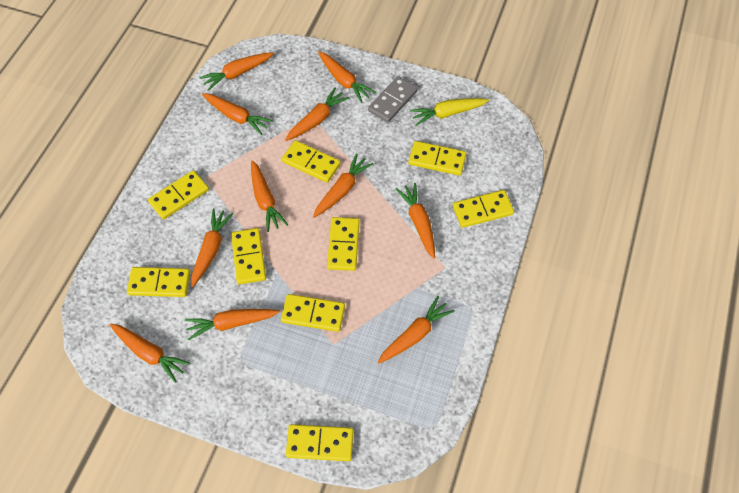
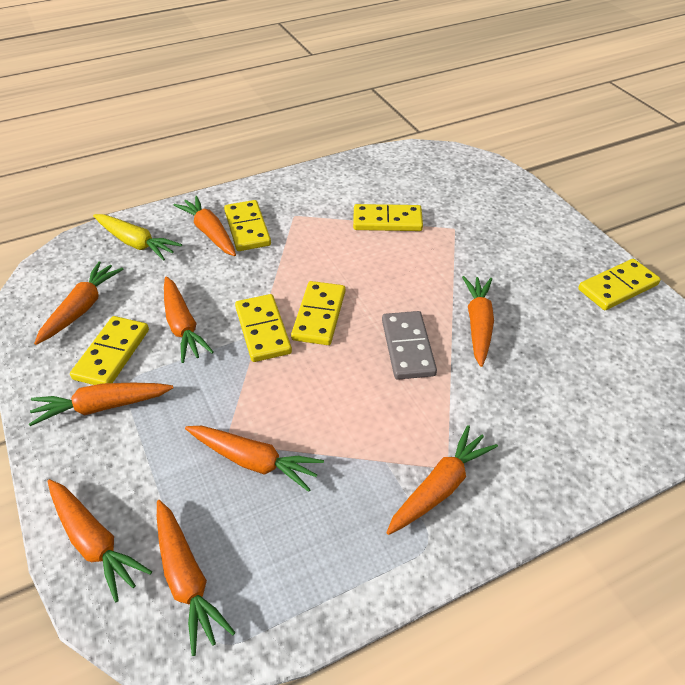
orange carrot: [110,323,190,383] [185,309,280,341] [191,208,234,287] [199,52,274,91] [202,93,273,135] [251,160,288,232] [285,87,349,141] [313,154,373,218] [318,52,376,103] [378,296,454,363] [396,183,435,258] = 11 -> [29,383,173,426] [34,261,123,345] [48,479,152,602] [157,500,236,656] [164,277,214,363] [174,196,236,256] [185,426,324,492] [386,425,498,535] [462,276,494,367] = 9
yellow domino: [127,267,190,297] [148,170,209,219] [231,228,266,285] [281,294,345,332] [282,140,341,183] [286,424,354,461] [327,217,360,271] [408,141,466,175] [453,190,514,228] = 9 -> [70,316,149,385] [224,200,271,251] [235,294,292,362] [291,281,345,345] [353,204,423,231] [578,259,661,310] = 6

